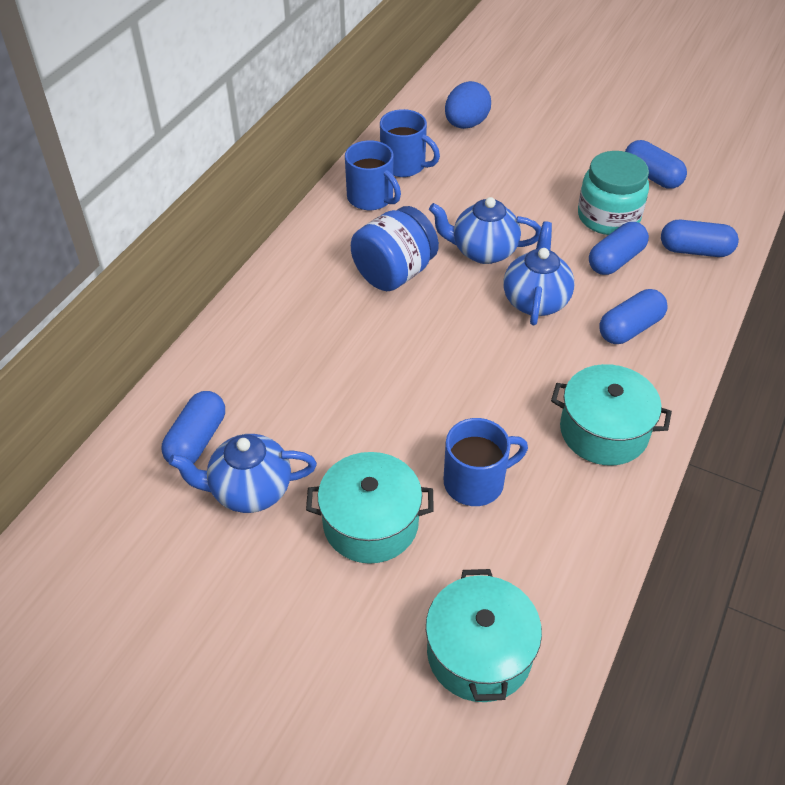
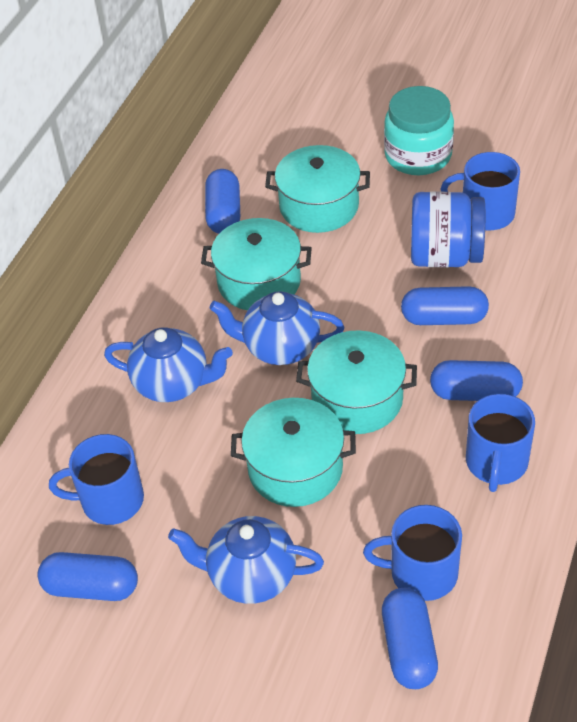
blue egg: [445,81,491,129] = 1 -> none = 0
blue mug: [345,140,401,210] [380,109,440,177] [443,418,528,506] = 3 -> [49,434,144,525] [363,505,462,601] [440,152,520,230] [466,394,535,492] = 4
turquoise pot: [306,452,434,564] [426,569,542,702] [551,364,672,466] = 3 -> [201,218,312,311] [231,398,356,507] [265,145,370,233] [296,330,417,434] = 4

